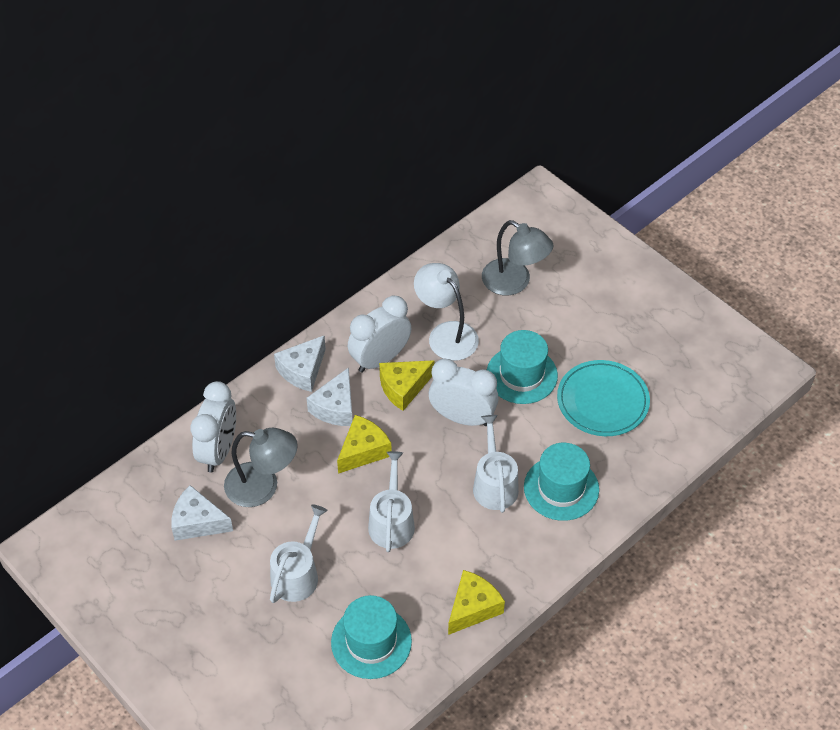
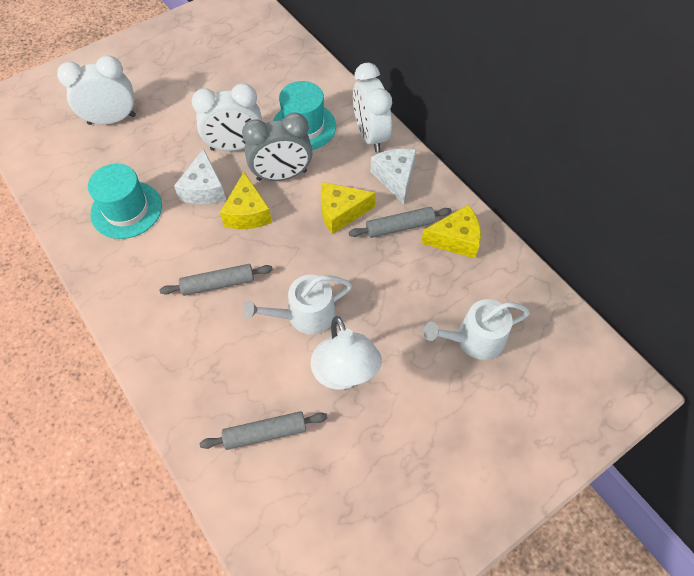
grey clock: none = 0 -> [242,112,313,181] = 1
grey lamp: [224,428,298,507] [482,220,553,295] = 2 -> none = 0
grey rolling pin: none = 0 -> [159,264,273,296] [200,411,327,450] [349,207,452,238] = 3
turquoise hat: [331,595,412,679] [487,330,558,404] [524,443,599,521] = 3 -> [88,164,162,239] [273,81,336,150] = 2
turquoise plate: [557,360,650,436] = 1 -> none = 0
white cheese: [171,485,233,541] [274,335,326,392] [307,367,353,426] = 3 -> [174,148,226,204] [370,149,416,204] = 2
white watering can: [270,504,328,603] [368,451,415,552] [473,415,519,513] = 3 -> [243,275,352,334] [423,299,530,360] = 2

